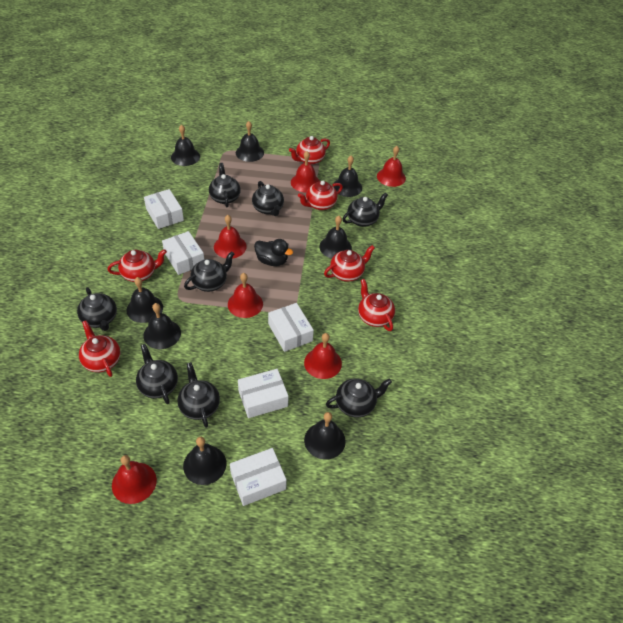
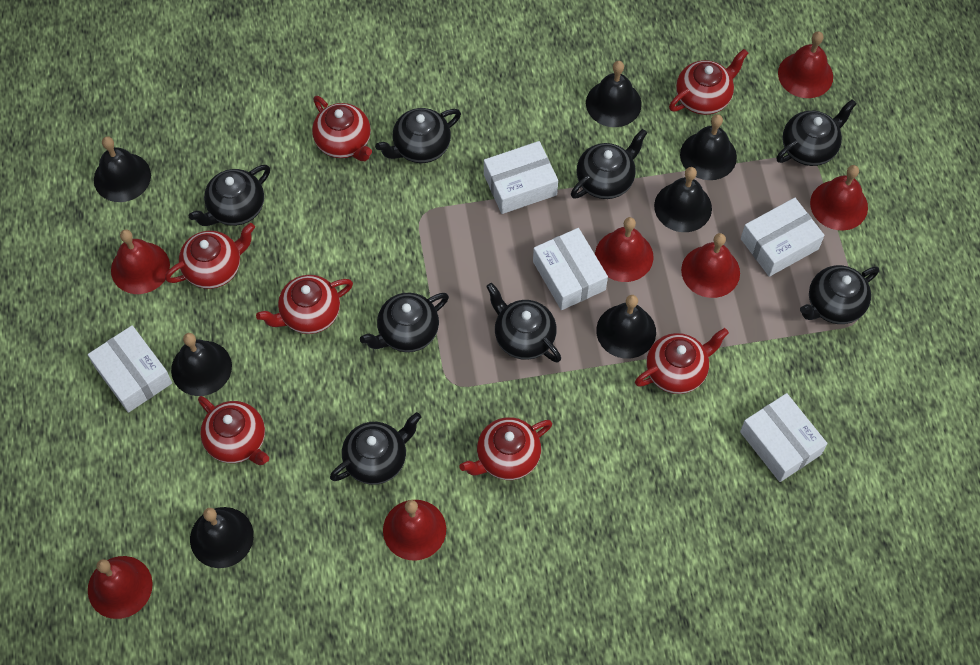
black bell: [127,277,163,323] [143,303,181,349] [171,125,200,166] [183,437,226,485] [236,121,264,162] [304,412,346,460] [319,216,352,258] [334,156,362,197] = 8 -> [94,136,151,202] [171,333,232,396] [190,507,254,568] [586,61,642,127] [596,295,656,359] [654,167,712,232] [680,114,737,180] = 7
black duck: [254,239,293,266] = 1 -> none = 0
red bell: [112,455,157,504] [214,215,247,259] [228,273,263,318] [291,151,320,192] [304,333,342,379] [377,146,406,187] = 6 -> [88,556,152,619] [111,229,170,294] [383,500,446,561] [595,217,653,282] [681,233,740,298] [778,31,833,98] [810,165,868,231] = 7
red teapot: [79,320,120,377] [107,249,167,282] [289,136,330,165] [298,181,343,210] [324,245,375,282] [358,279,395,331] = 6 -> [165,223,255,289] [198,396,269,465] [256,275,353,334] [312,96,372,161] [459,417,552,480] [635,328,729,394] [669,49,748,115] = 7

